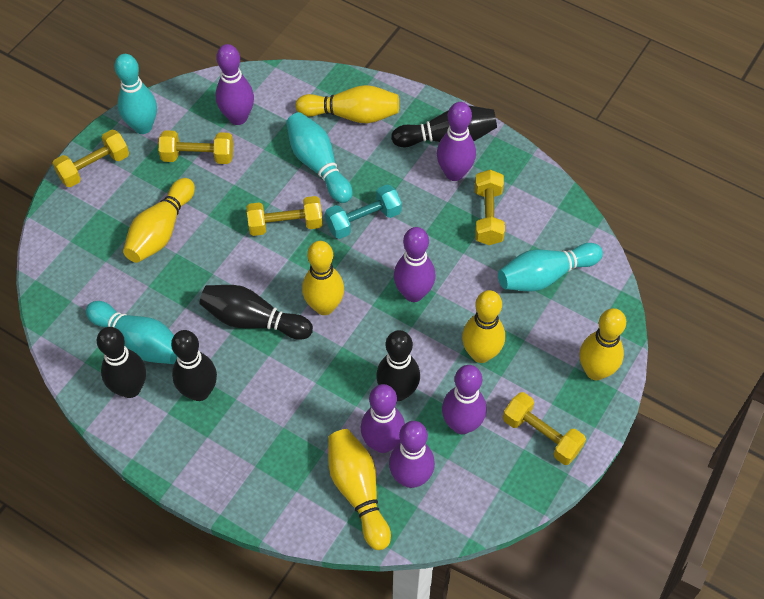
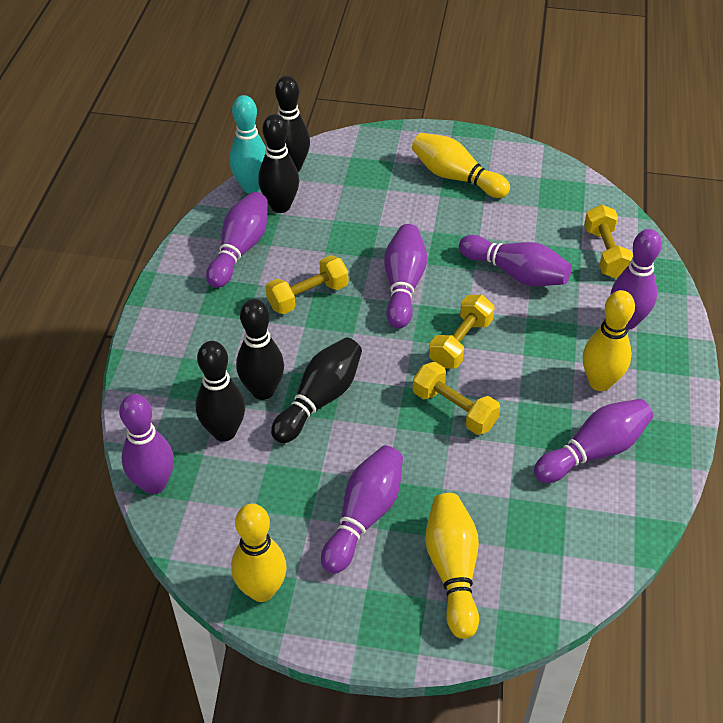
purple bowling pin: [216,44,254,125] [361,384,405,453] [389,421,435,488] [394,227,435,302] [437,102,476,181] [442,365,486,434] = 6 -> [119,394,174,494] [206,192,268,288] [321,446,403,574] [384,224,427,328] [459,235,572,286] [534,399,653,483] [610,229,662,330] = 7
turquoise bowling pin: [86,301,177,364] [114,54,157,134] [286,112,353,203] [498,243,603,292] = 4 -> [229,95,266,194] = 1
turquoise dumbbell: [325,184,402,239] = 1 -> none = 0
yellow bowling pin: [123,178,195,263] [295,85,399,123] [302,241,344,315] [328,429,391,550] [462,290,505,363] [580,308,626,380] = 6 -> [231,503,287,602] [412,133,510,198] [425,493,479,639] [583,290,635,391] = 4
yellow dumbbell: [52,129,129,187] [159,130,233,164] [247,196,323,236] [475,170,505,245] [503,392,586,465] = 5 -> [266,255,348,314] [413,362,500,435] [429,295,495,369] [584,205,633,279] = 4

